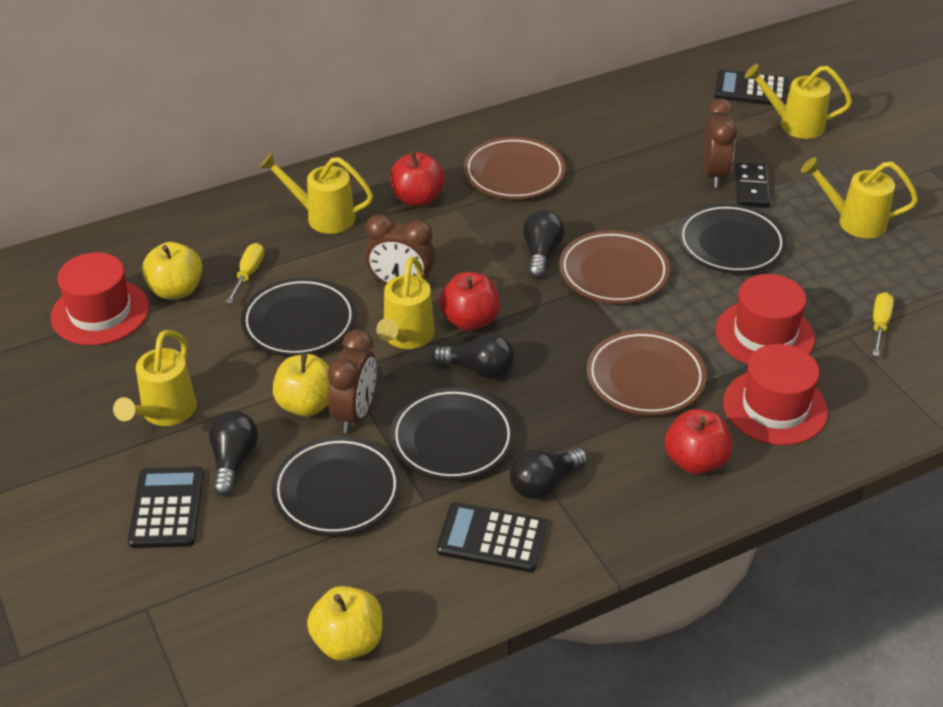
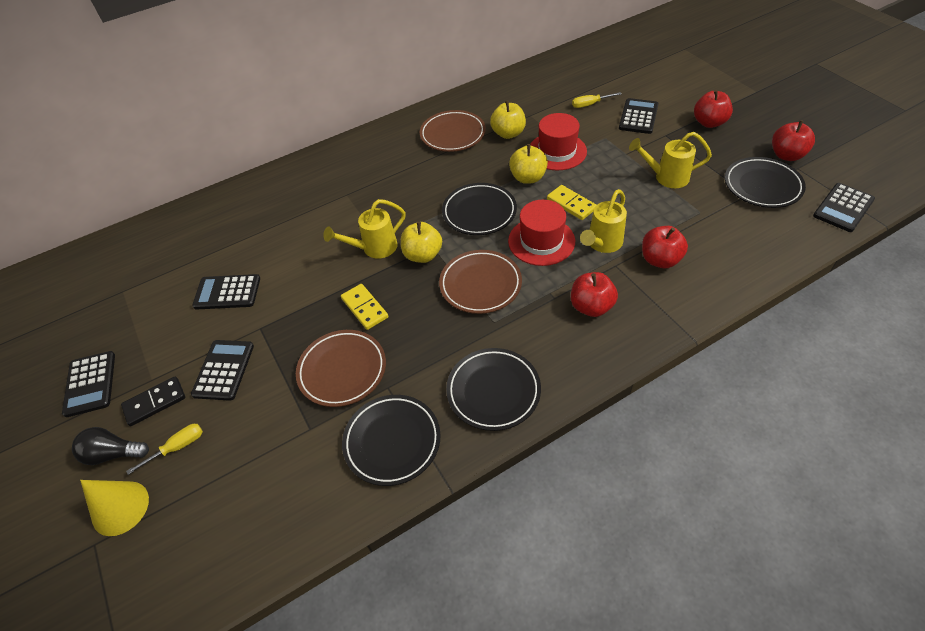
black calculator: [128,467,204,548] [437,502,547,572] [715,70,789,105] = 3 -> [62,351,115,417] [191,340,254,401] [192,274,260,310] [619,98,659,134] [813,183,875,232] = 5
black light bulb: [209,411,258,496] [432,333,514,379] [510,448,588,499] [523,210,565,279] = 4 -> [72,427,149,465] = 1
brown clock: [327,329,377,433] [365,214,435,284] [703,99,737,187] = 3 -> none = 0
red apple: [390,151,445,206] [439,272,500,331] [665,409,733,474] = 3 -> [571,272,618,317] [642,226,688,268] [694,90,733,128] [772,120,815,161] = 4
red hat: [51,252,149,345] [716,274,815,364] [723,344,828,445] = 3 -> [508,200,575,266] [530,113,587,170] = 2
yellow cone: none = 0 -> [80,480,149,536] = 1
yellow domino: none = 0 -> [341,284,388,330] [547,185,596,220] = 2
yellow watering can: [113,330,197,426] [259,152,373,234] [376,257,435,349] [744,64,852,139] [801,157,918,238] = 5 -> [323,199,406,259] [580,189,627,253] [629,132,712,188] = 3

